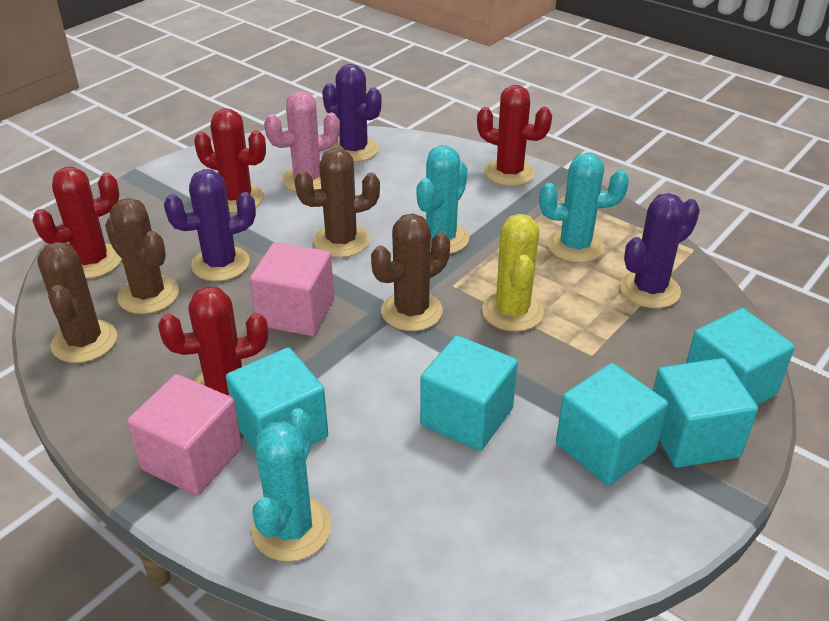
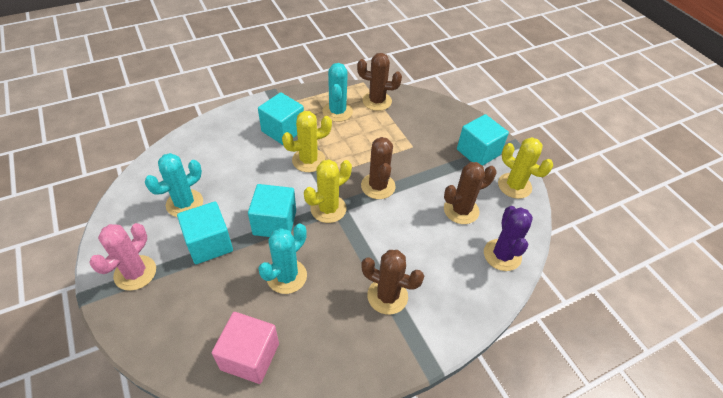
pink cube: [127,374,242,496] [250,242,334,336] = 2 -> [212,312,279,384] = 1
purple cactus: [164,169,256,281] [322,64,382,162] [620,193,700,308] = 3 -> [484,206,533,271] = 1
red cactus: [32,167,122,279] [158,286,268,396] [194,109,266,213] [477,85,552,186] = 4 -> none = 0
turquoise cube: [226,347,328,453] [420,335,518,451] [556,363,668,485] [653,358,758,468] [686,308,795,405] = 5 -> [177,201,233,264] [248,184,296,237] [258,92,304,145] [457,114,509,166] = 4
yellow cactus: [482,214,544,332] = 1 -> [282,111,332,172] [304,160,352,223] [498,137,553,199] = 3

